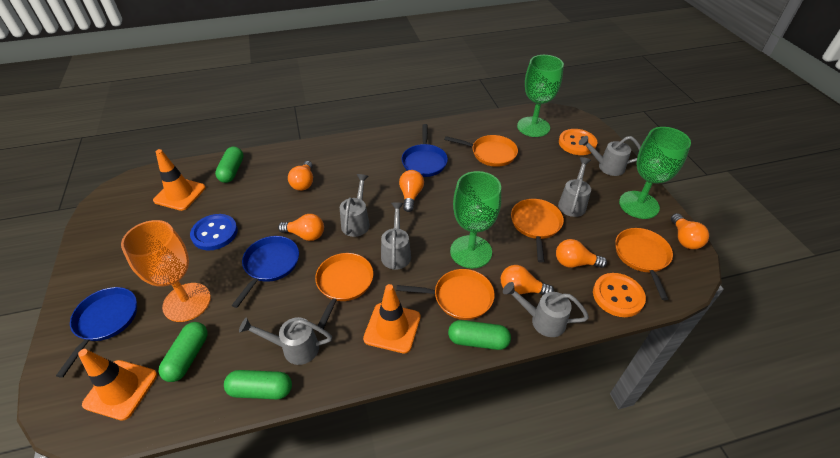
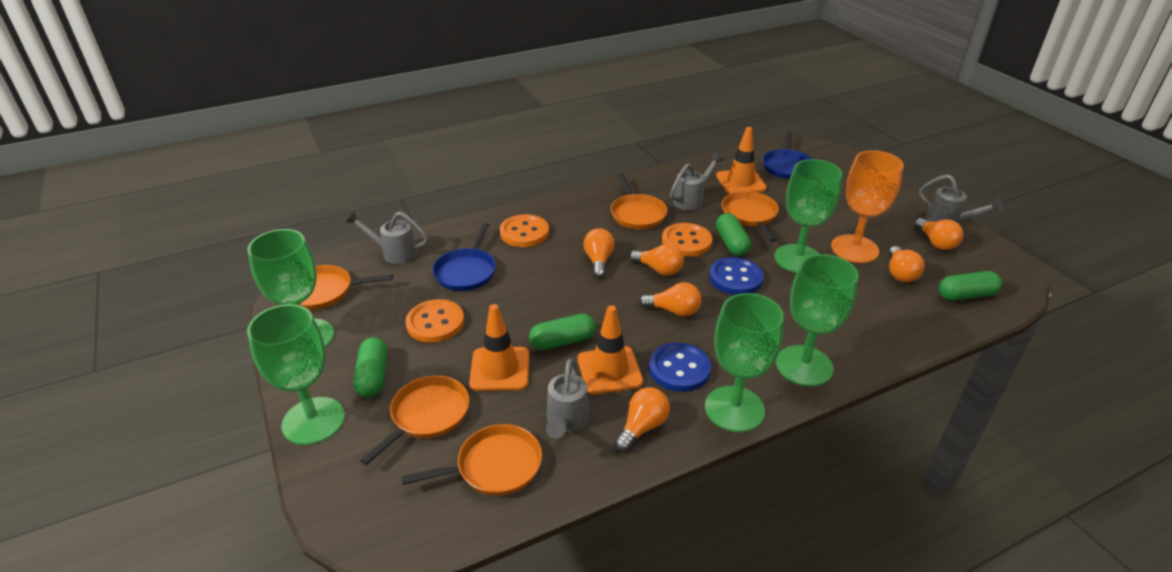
blue button: [190,214,238,250] = 1 -> [649,342,711,392] [709,257,764,295] = 2
blue pan: [56,287,137,378] [231,236,299,308] [401,124,448,177] = 3 -> [432,223,496,291] [762,131,812,179] = 2
green goblet: [450,171,501,269] [517,55,564,137] [619,127,691,219] = 3 -> [247,304,345,445] [248,229,334,347] [705,293,784,432] [774,159,842,273] [776,254,859,386] = 5
grey watering can: [239,317,332,365] [340,174,370,237] [381,203,411,270] [503,282,589,337] [558,157,591,217] [579,136,641,176] = 6 -> [345,211,428,264] [546,358,590,439] [670,153,723,211] [919,175,1003,224] = 4
orange button: [559,129,597,155] [593,273,646,317] = 2 -> [405,299,464,343] [500,214,549,247] [662,223,712,257] = 3

